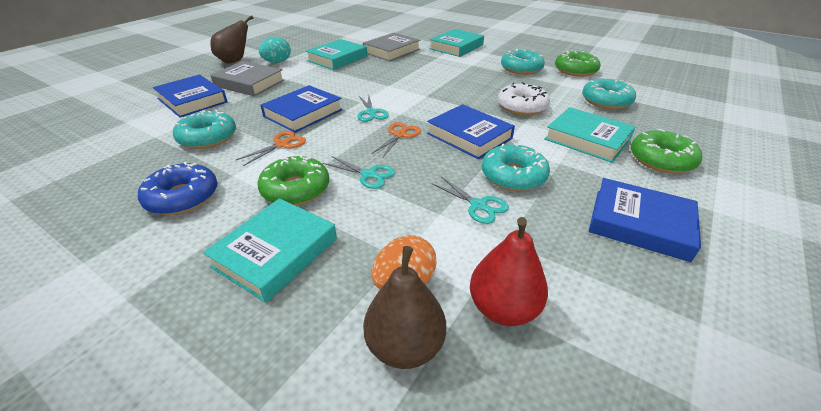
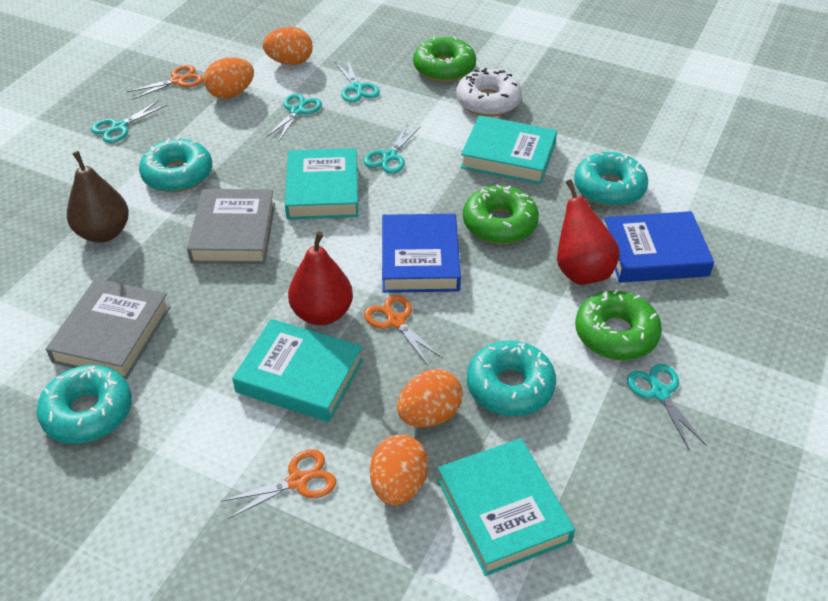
blue book: [153,75,228,118] [260,85,343,133] [427,104,515,159] [589,178,701,262] = 4 -> [382,214,461,293] [604,211,714,283] = 2
blue donut: [138,162,217,215] = 1 -> none = 0
brown pear: [210,15,254,64] [363,246,446,369] = 2 -> [67,151,129,242] = 1
orange egg: [371,235,437,290] = 1 -> [204,57,254,99] [262,27,313,65] [370,434,428,506] [397,369,463,427] = 4
orange scissors: [236,131,306,166] [371,122,421,157] = 2 -> [126,65,204,100] [221,449,336,519] [364,295,443,366] = 3
red pear: [470,217,548,326] = 1 -> [288,232,353,325] [557,180,620,285] = 2
turquoise egg: [259,37,291,63] = 1 -> none = 0
turquoise scissors: [323,156,395,189] [357,95,389,122] [431,177,509,224] = 3 -> [91,100,167,143] [265,93,322,141] [335,58,380,103] [363,123,421,174] [627,364,707,450] = 5

